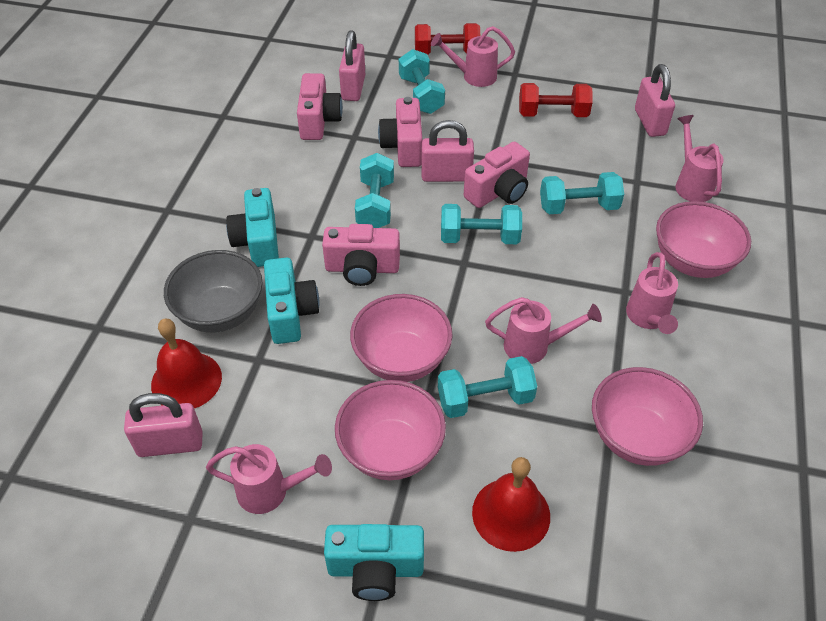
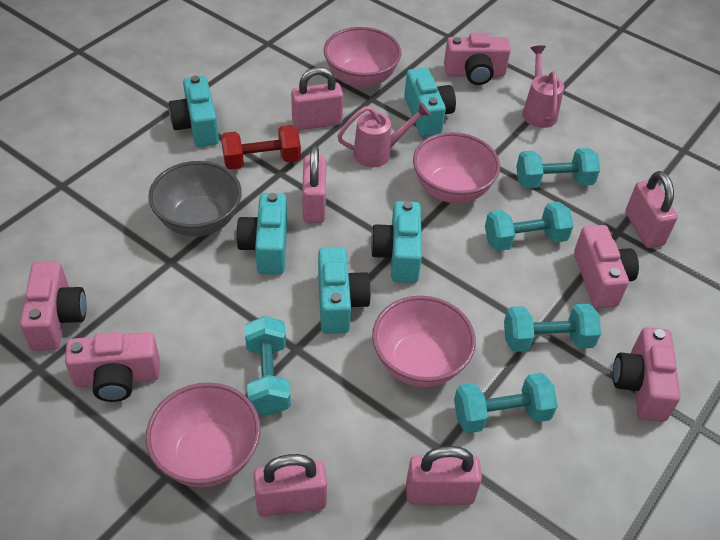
pink camera: [297,73,343,140] [322,224,400,286] [378,97,423,167] [464,141,530,208] = 4 -> [20,261,86,351] [65,332,160,402] [444,33,511,85] [574,225,639,308] [613,327,680,422] = 5
pink padlock: [124,393,203,457] [339,30,365,101] [421,120,474,182] [635,64,675,137] = 4 -> [253,454,327,517] [291,67,343,130] [302,145,326,223] [406,446,482,505] [625,171,678,248] = 5
pink watering can: [206,444,332,514] [431,26,515,87] [485,297,602,364] [626,252,678,334] [675,115,724,202] = 5 -> [337,102,431,167] [522,45,564,128] = 2
red bell: [151,318,222,408] [472,457,550,552] = 2 -> none = 0
red dumbbell: [415,23,480,55] [519,83,593,117] = 2 -> [221,125,301,170] = 1
turquoise camera: [226,188,279,267] [264,257,320,344] [324,524,424,601] = 3 -> [169,75,219,147] [236,193,287,274] [318,247,371,334] [371,201,422,283] [404,68,456,137] = 5

